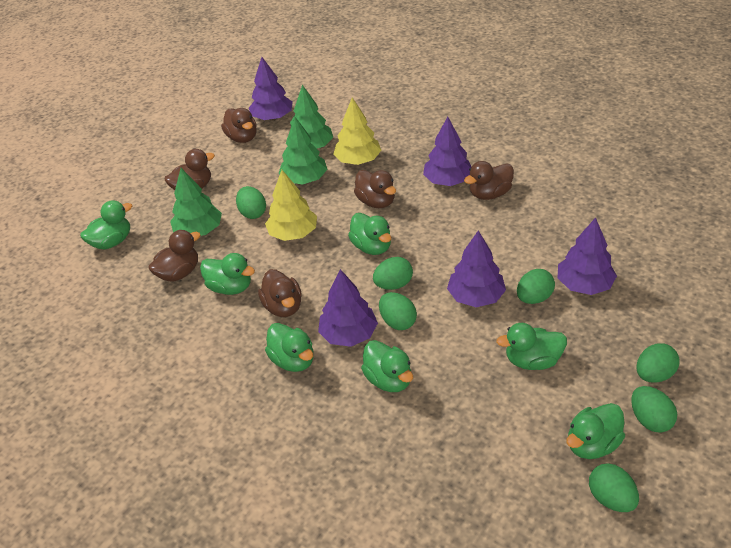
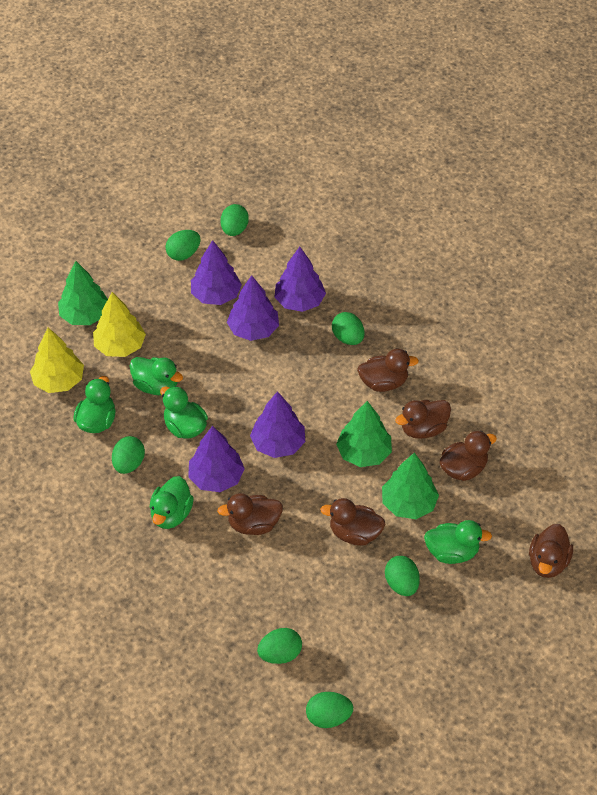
green duck: [80,200,132,249] [200,253,255,295] [265,323,314,372] [348,213,391,255] [361,340,413,392] [496,323,567,370] [566,403,625,459] = 7 -> [73,376,116,433] [130,357,183,395] [150,476,194,529] [160,386,208,439] [424,520,492,564] = 5

